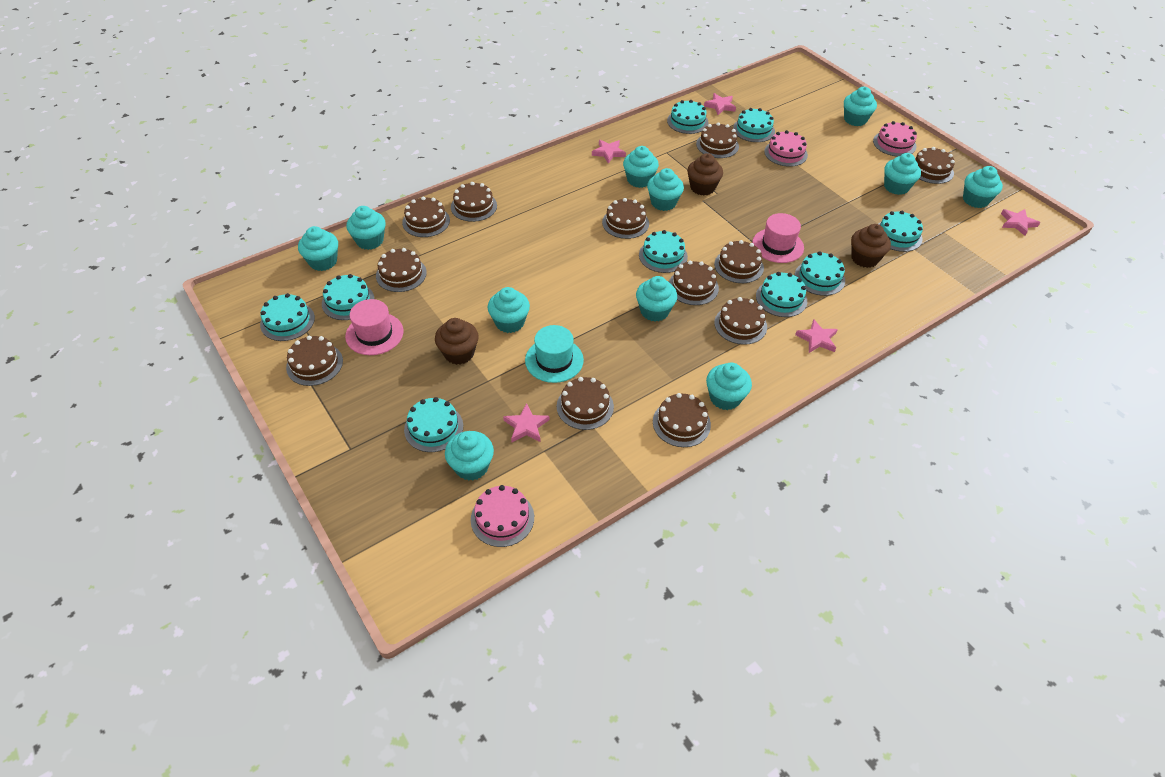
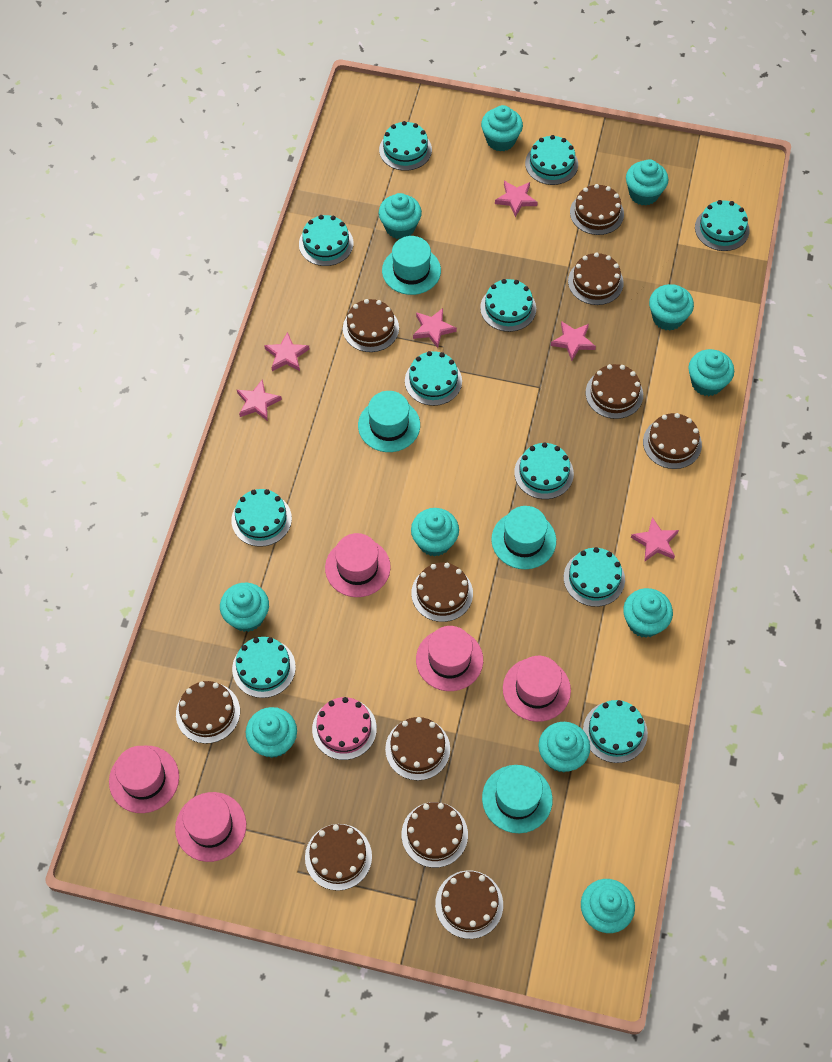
brown cake: [286,336,343,386] [376,248,427,292] [402,196,450,237] [451,182,497,222] [557,377,614,430] [602,198,649,239] [653,393,711,447] [669,261,719,305] [696,122,739,158] [714,240,764,283] [714,297,767,345] [915,147,955,184] = 12 -> [176,681,240,744] [305,824,372,891] [343,299,399,352] [385,717,450,781] [402,802,468,868] [411,563,473,622] [435,870,503,939] [568,252,624,305] [570,184,624,235] [586,364,643,419] [643,413,702,469] = 11
brown cupcake: [435,318,479,365] [687,153,723,196] [851,224,891,268] = 3 -> none = 0
pink cake: [471,485,534,547] [764,130,808,167] [873,121,917,157] = 3 -> [312,697,377,760] = 1
pink hat: [345,299,404,355] [752,213,804,263] = 2 -> [109,746,179,813] [175,792,246,862] [325,533,391,597] [416,626,483,691] [503,656,571,722] = 5
pink star: [503,403,549,442] [592,140,626,164] [704,93,736,115] [795,319,838,353] [1001,209,1040,236] = 5 -> [237,380,282,421] [264,332,309,371] [413,308,457,348] [495,181,538,217] [551,321,596,361] [631,517,679,562] = 6
turquoise cake: [260,293,315,341] [322,274,374,320] [404,397,463,452] [639,230,688,273] [667,100,708,134] [733,108,775,142] [756,272,807,317] [795,251,845,296] [879,211,923,252] = 9 -> [231,489,292,547] [232,637,296,698] [299,215,353,266] [379,121,432,171] [405,351,462,406] [480,279,536,332] [514,442,574,499] [525,135,578,185] [564,547,625,607] [583,700,648,763] [695,200,750,251] = 11
turquoise hat: [525,325,584,383] = 1 -> [358,391,420,452] [382,236,441,295] [482,765,553,833] [491,506,556,569] = 4

